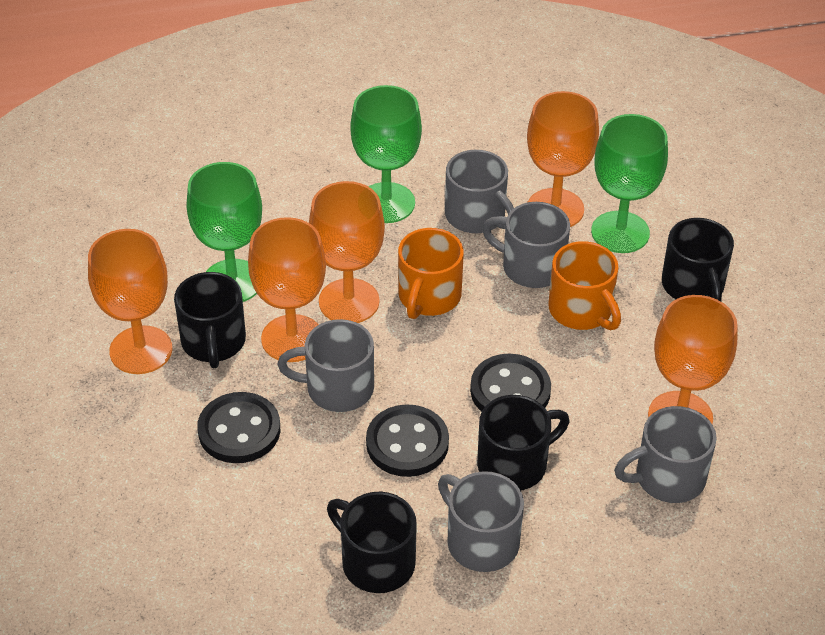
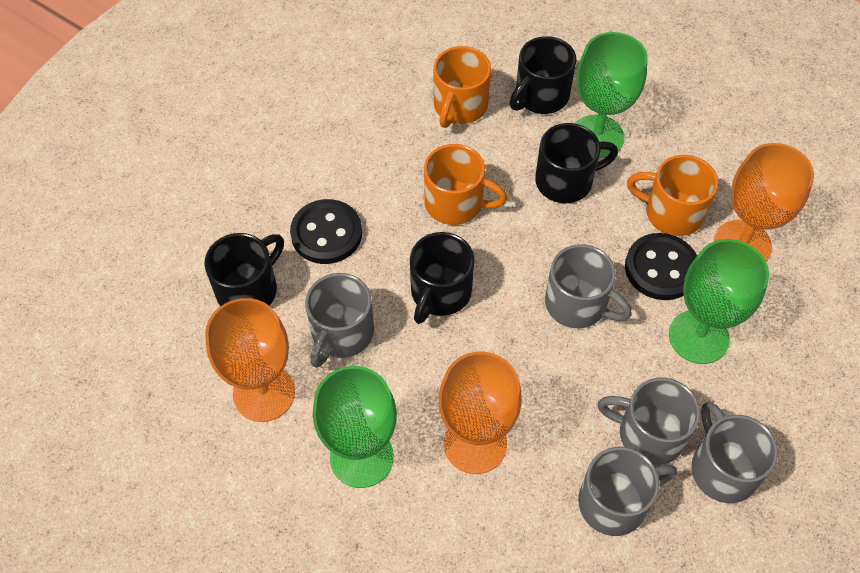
black button: [197,392,280,463] [366,404,449,477] [470,353,551,412] = 3 -> [290,199,362,264] [625,233,697,300] = 2
orange goblet: [88,229,172,374] [248,217,326,362] [309,181,385,323] [527,91,599,227] [648,295,738,424] = 5 -> [205,298,295,422] [439,352,522,474] [714,143,814,261] = 3
orange mug: [398,228,464,319] [548,241,621,330] = 2 -> [424,144,507,225] [434,46,491,128] [627,155,719,236] = 3

